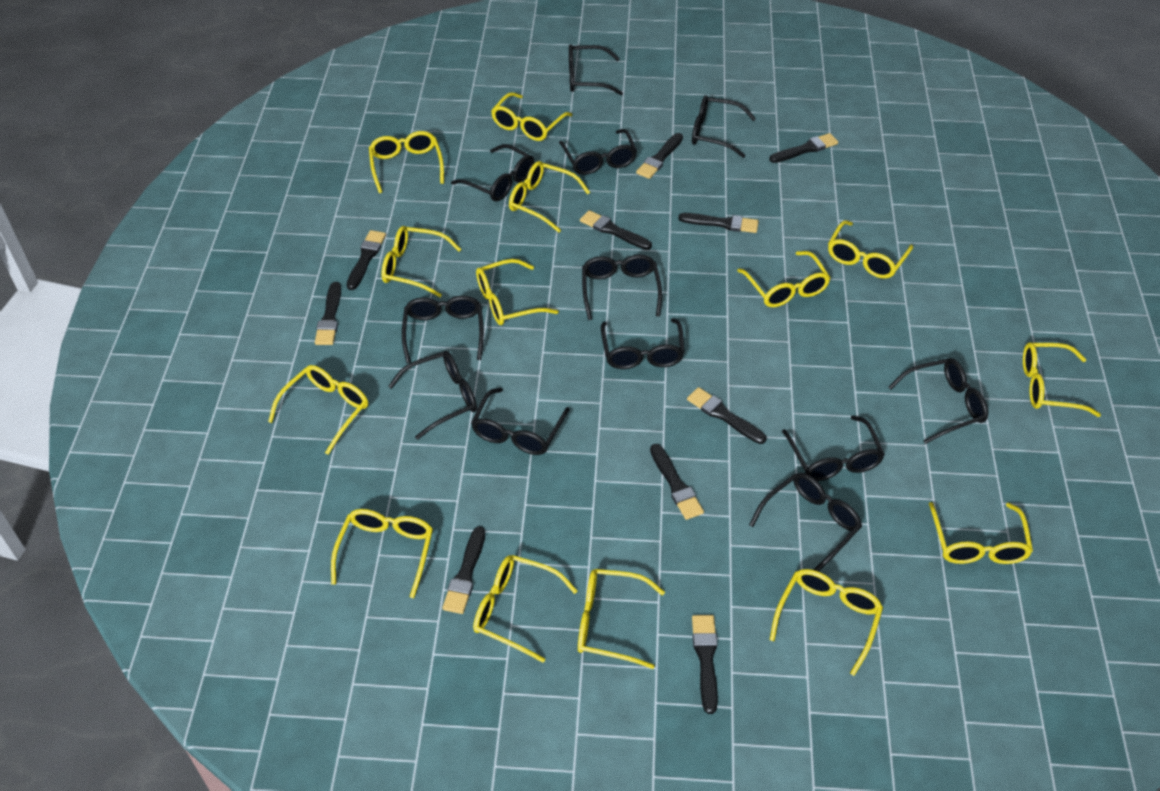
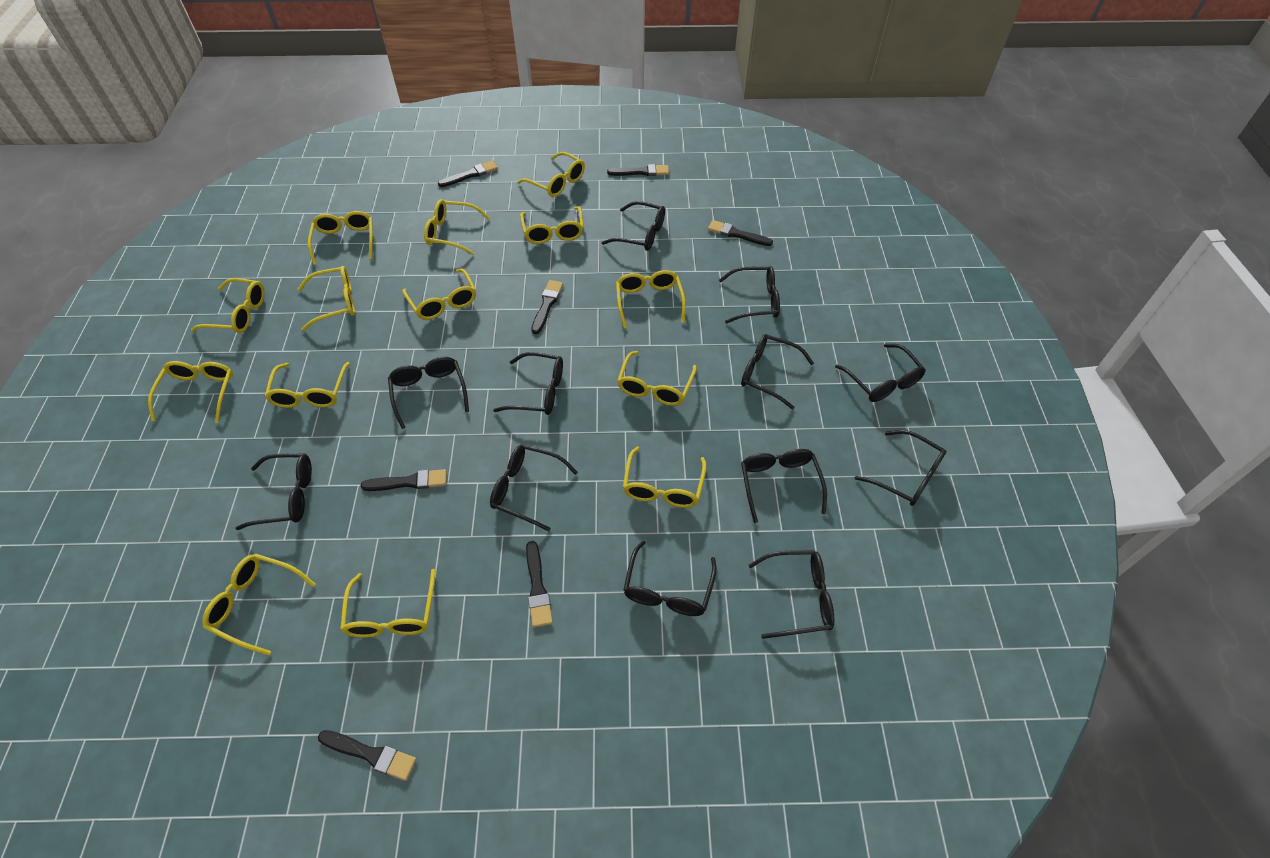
black brush: [315,282,341,345] [347,230,386,290] [442,526,485,614] [580,210,652,250] [636,133,683,179] [650,444,704,520] [678,213,759,233] [687,387,767,444] [692,615,718,714] [769,133,838,163] = 10 -> [318,730,417,781] [360,469,447,491] [438,161,498,187] [526,541,553,628] [531,280,563,334] [607,164,669,176] [708,220,773,246] = 7

